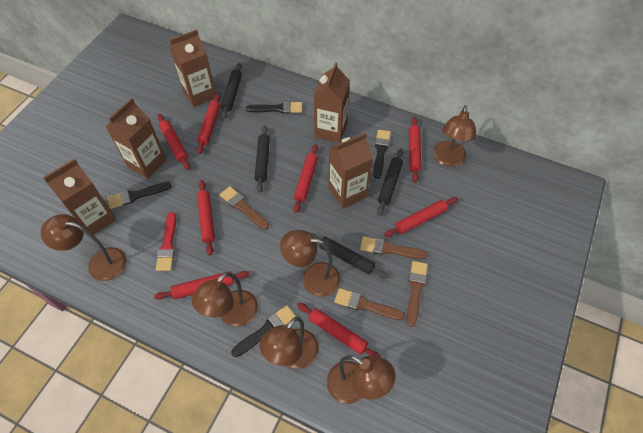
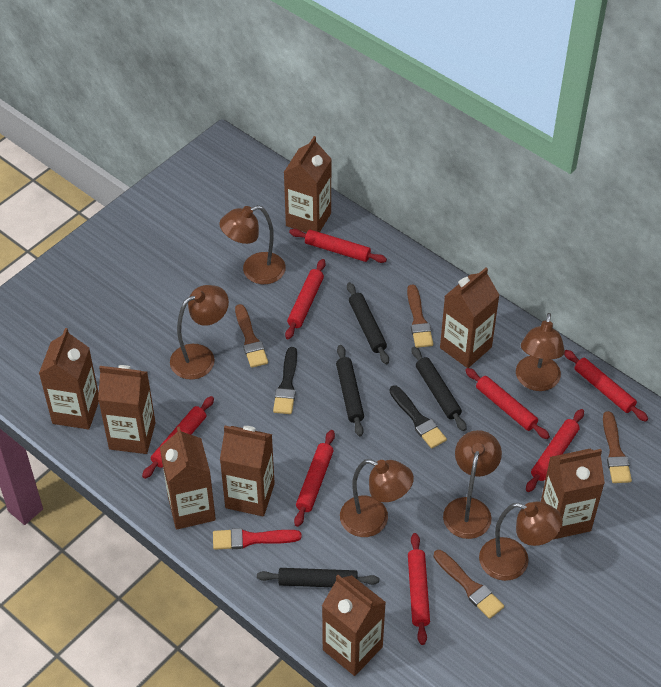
black brush: [107,182,172,209] [231,305,296,357] [246,101,302,114] [373,130,391,179] = 4 -> [273,347,297,414] [389,385,447,449] = 2
brown carton: [43,159,116,235] [105,98,166,179] [170,29,216,107] [314,62,350,143] [328,133,373,209] = 5 -> [39,328,99,430] [98,365,156,454] [160,426,216,530] [220,426,275,516] [284,136,332,233] [322,575,386,676] [440,268,500,368] [541,449,605,539] = 8

